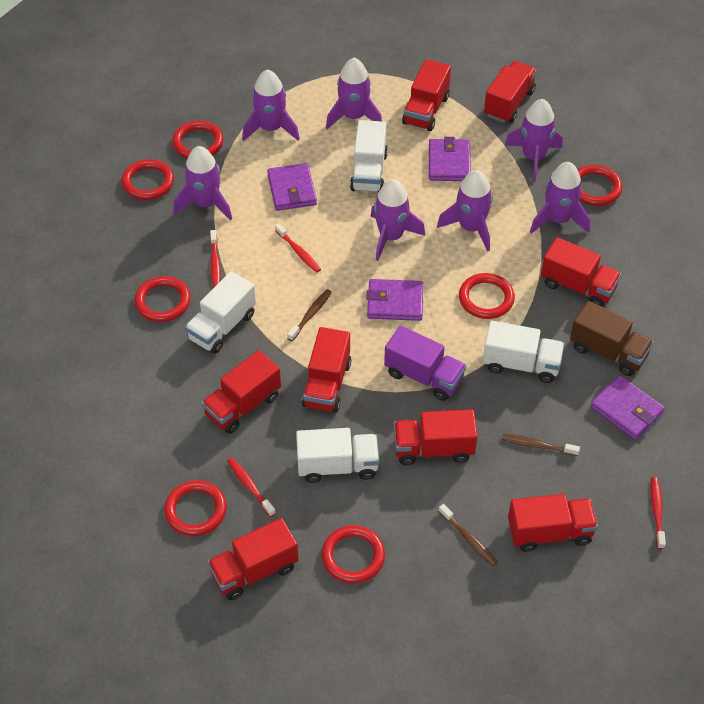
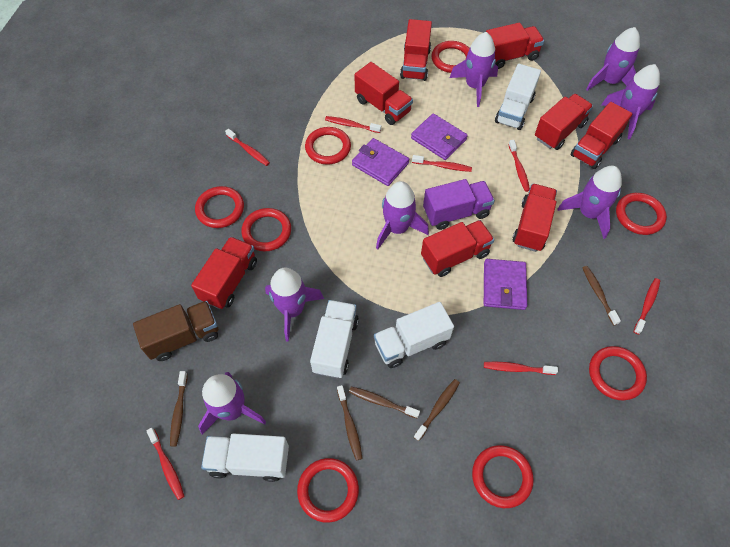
brown toothbrush: [287,289,332,341] [438,504,498,566] [502,434,580,456] = 3 -> [170,371,188,447] [337,385,363,461] [349,387,420,418] [414,379,460,441] [582,266,621,326] = 5
purple wallet: [267,163,317,211] [366,279,423,321] [429,137,471,181] [590,375,665,440] = 4 -> [352,138,409,186] [411,113,468,160] [484,259,527,310] = 3
red ring: [121,159,174,200] [134,276,191,322] [164,480,227,536] [172,120,224,159] [321,525,385,584] [459,273,515,319] [578,165,623,206] = 7 -> [195,186,244,228] [241,208,291,252] [297,458,359,523] [305,127,351,165] [431,41,470,73] [472,445,534,508] [589,346,647,400] [616,193,667,235] = 8
red toothbrush: [210,230,221,288] [227,457,276,517] [275,223,321,273] [650,477,666,549] = 4 -> [146,428,184,500] [225,129,270,166] [325,116,381,133] [412,155,472,172] [484,362,558,375] [508,140,530,192] [633,278,660,335] = 7

